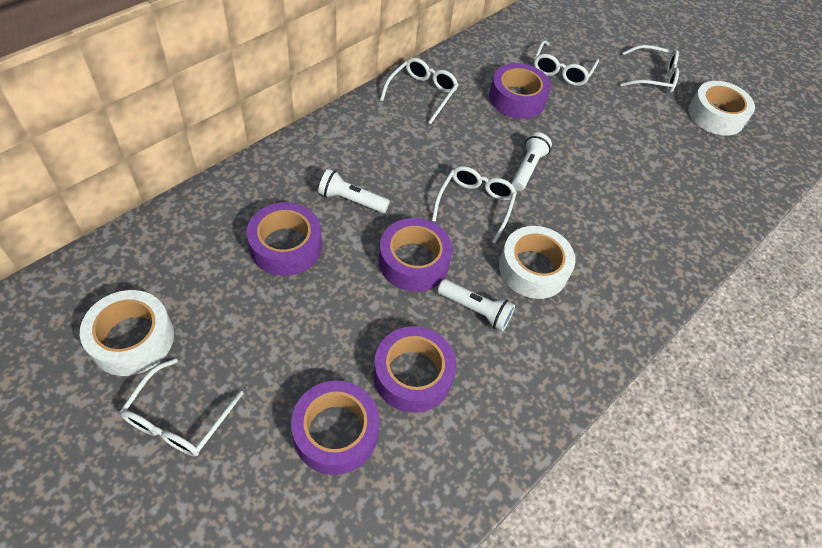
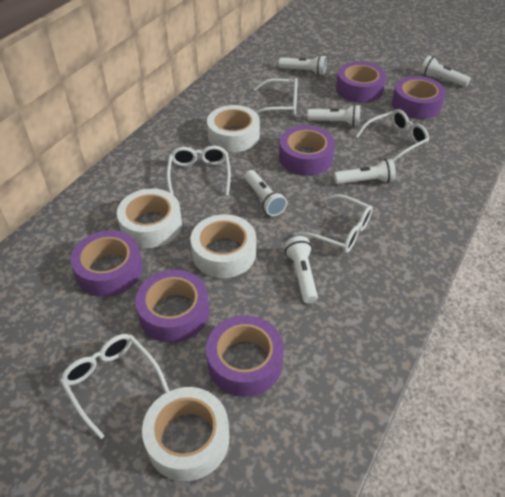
purple tape: [247,202,322,276] [291,381,380,475] [373,326,456,413] [379,218,453,292] [489,63,551,119] = 5 -> [71,230,143,297] [135,270,209,343] [206,315,284,397] [279,125,335,176] [336,62,386,103] [392,76,446,119] = 6
white flashlight: [318,169,390,213] [438,279,515,331] [511,132,552,191] = 3 -> [245,170,287,216] [278,55,326,75] [285,236,318,304] [307,104,361,127] [334,159,396,184] [420,55,471,87] = 6
white tape: [80,290,174,376] [499,226,575,299] [688,81,755,136] = 3 -> [117,189,182,248] [142,387,229,481] [191,214,256,278] [207,105,260,152] = 4

